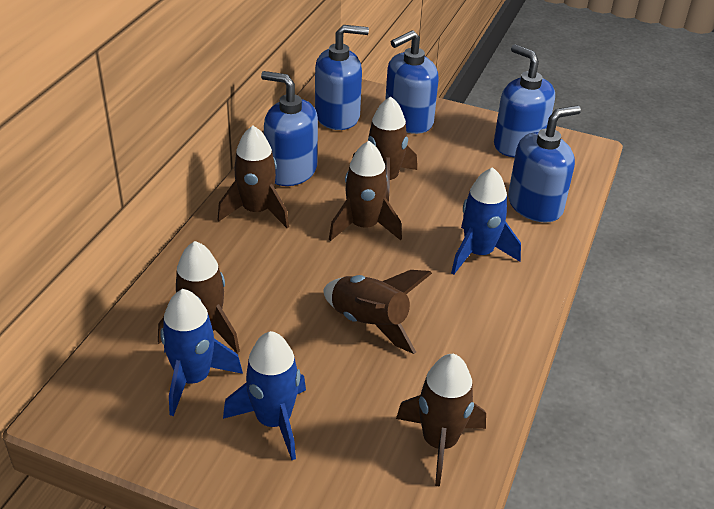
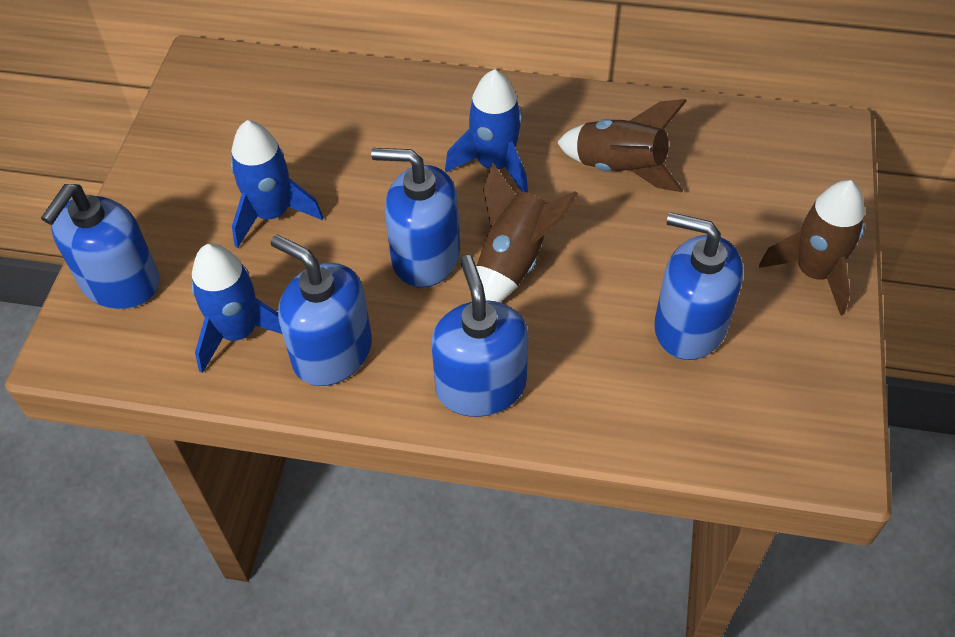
brown rocket: [158,241,240,353] [217,126,289,228] [323,270,432,354] [329,141,402,241] [353,96,417,202] [396,354,486,487] = 6 -> [476,163,578,302] [557,99,687,192] [759,180,865,315] = 3

